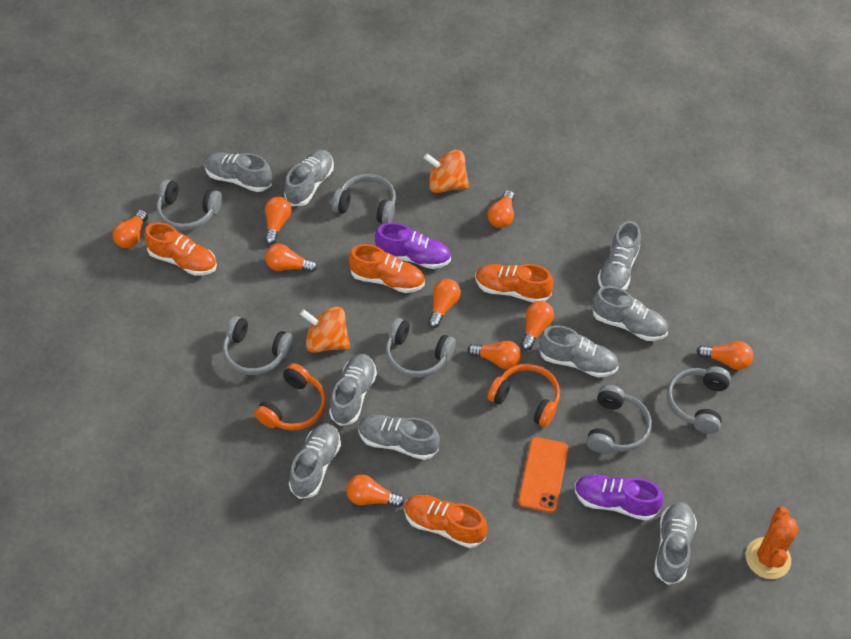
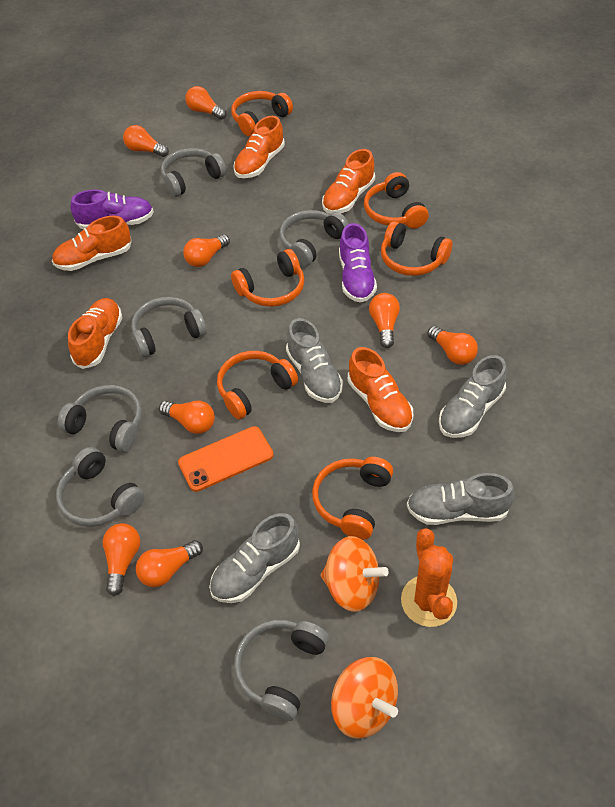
grey shoe: [204,152,272,192] [284,150,334,206] [289,423,341,499] [329,354,377,426] [358,415,440,460] [539,326,618,378] [592,286,668,341] [598,221,641,290] [654,502,697,585] = 9 -> [209,513,300,603] [286,318,343,403] [407,473,515,525] [439,355,507,438] = 4
orange headphones: [254,363,326,430] [488,364,560,427] = 2 -> [217,351,298,419] [231,91,293,136] [231,249,304,307] [312,457,393,540] [364,172,429,229] [381,221,453,276] = 6
orange light bulb: [112,210,148,248] [265,196,292,245] [265,244,317,272] [346,474,404,508] [428,279,461,328] [468,340,521,369] [488,190,515,228] [521,301,554,351] [697,341,753,370] = 9 -> [103,523,140,596] [123,125,169,157] [136,540,203,587] [159,401,215,434] [183,234,230,267] [185,86,226,120] [369,293,400,348] [428,326,478,365] = 8
orange shoe: [144,222,217,276] [349,244,425,293] [404,495,488,548] [475,264,553,302] = 4 -> [52,216,132,271] [68,298,122,369] [233,116,285,178] [322,149,375,214] [348,347,413,432] = 5

